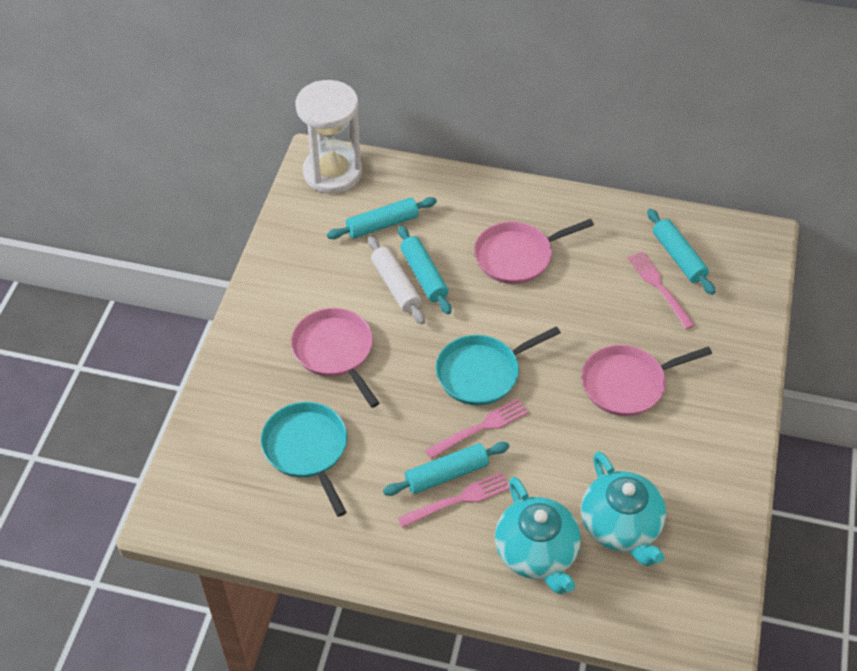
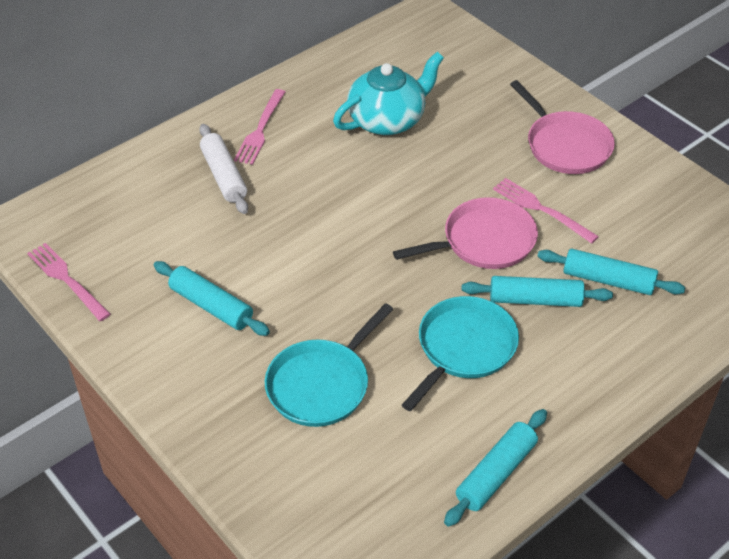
pink pan: [291,308,380,408] [474,219,594,284] [582,345,712,416] = 3 -> [393,197,538,269] [510,80,615,174] = 2
turquoise teapot: [495,477,581,594] [581,451,666,566] = 2 -> [333,52,444,135] = 1
white hourglass: [296,80,362,194] = 1 -> none = 0

